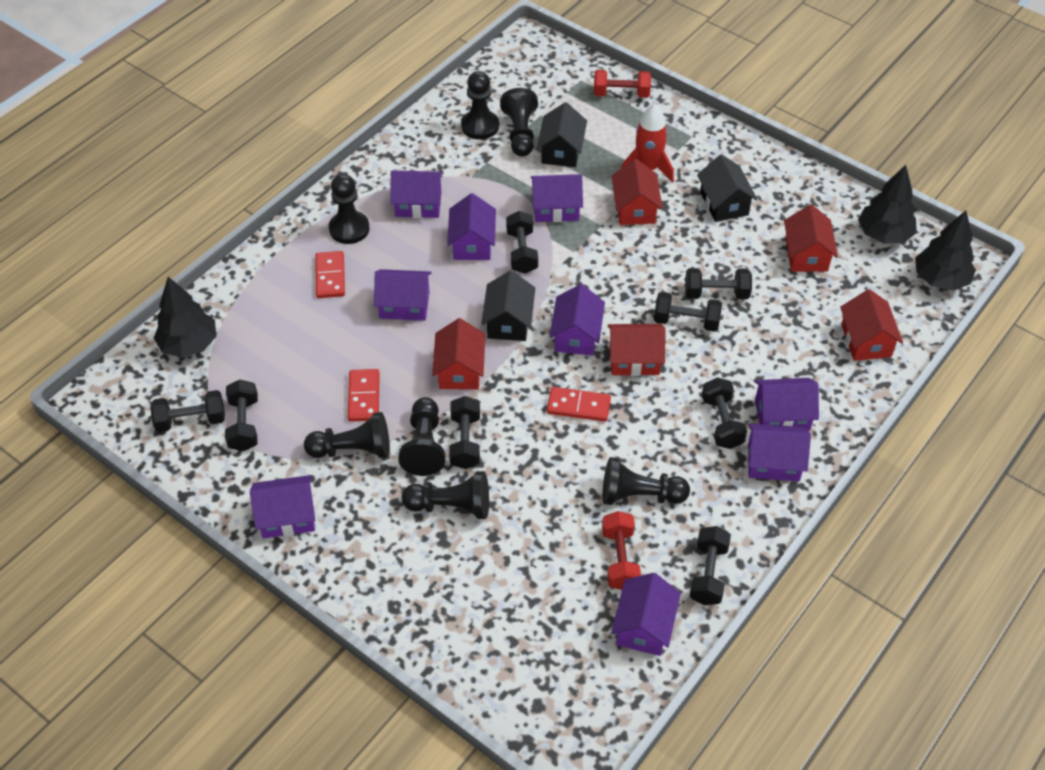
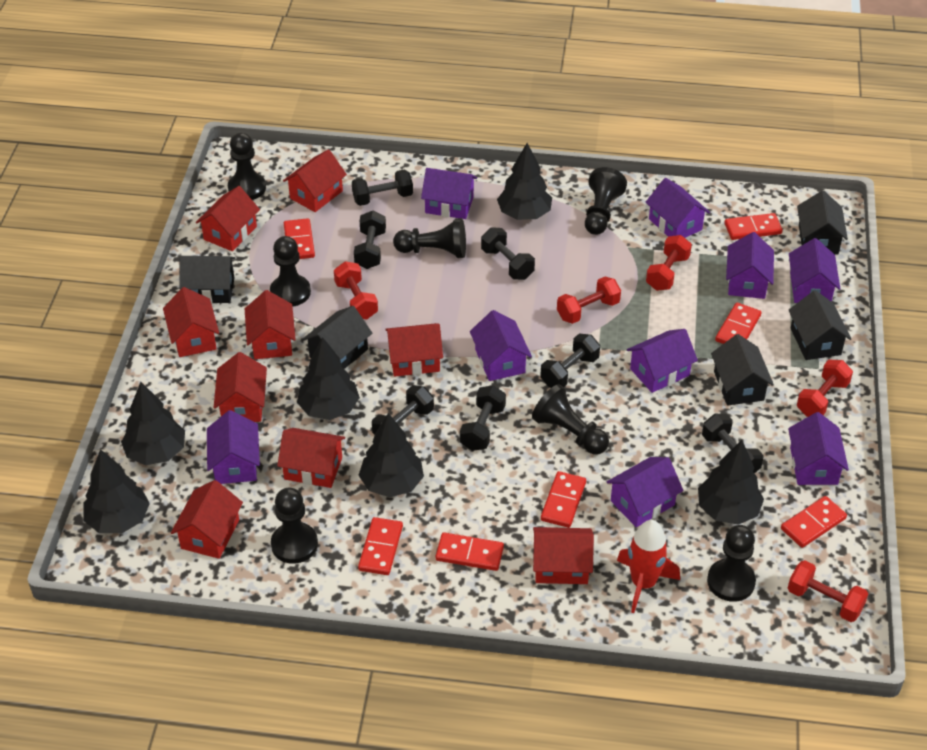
black dumbbell: [150,390,225,432] [225,380,258,451] [449,396,480,469] [506,211,538,274] [654,292,722,332] [685,268,752,299] [690,526,731,605] [702,377,747,449] = 8 -> [352,170,413,206] [354,211,386,269] [372,385,434,435] [460,385,506,451] [481,227,535,280] [540,334,600,388] [702,414,763,473] = 7
black house: [481,270,535,341] [537,102,587,167] [697,154,757,222] = 3 -> [179,256,235,304] [302,306,373,369] [711,334,774,406] [789,290,851,360] [797,190,848,255] = 5
black tree: [154,277,216,358] [858,165,917,244] [915,211,976,291] = 3 -> [83,449,150,533] [121,382,185,465] [297,337,360,420] [359,413,424,497] [497,143,552,220] [698,440,764,525] = 6
red domino: [315,251,345,298] [348,369,380,422] [547,387,611,422] = 3 -> [284,218,315,259] [358,517,403,575] [436,532,504,571] [541,471,586,528] [715,303,761,344] [724,213,783,240] [781,496,847,548] = 7
red dumbbell: [594,70,651,98] [602,511,641,590] = 2 -> [334,261,378,320] [557,276,621,324] [646,235,692,291] [788,560,868,622] [797,360,853,417] = 5
red house: [432,318,486,390] [608,324,665,376] [612,159,663,225] [784,204,838,272] [840,289,903,361] = 5 -> [163,287,219,357] [171,480,243,559] [196,186,260,251] [213,352,267,422] [245,290,296,359] [277,428,345,488] [283,149,347,212] [385,323,443,377] [533,527,594,584] = 9

